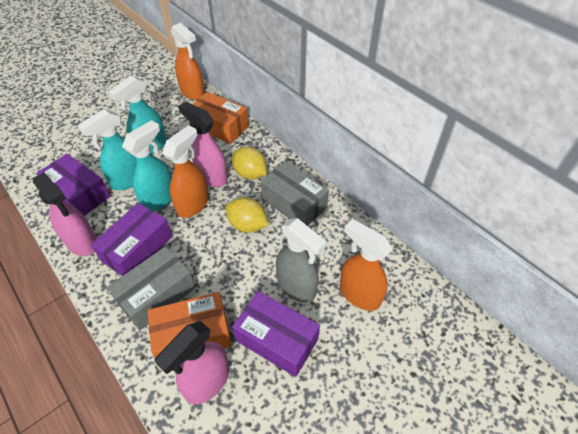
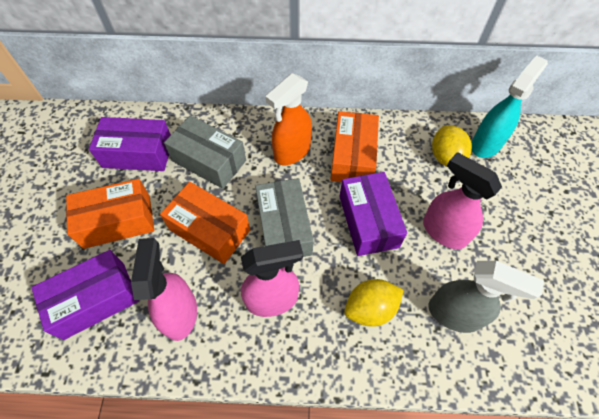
orange box: [147,292,232,358] [193,92,249,144] = 2 -> [66,179,154,249] [160,182,250,264] [331,111,379,182] = 3
orange spray bottle: [162,125,209,218] [171,23,205,100] [340,219,392,311] = 3 -> [265,73,312,165] = 1
turquoise spray bottle: [77,109,136,190] [108,76,166,154] [122,120,172,211] = 3 -> [471,55,548,158] = 1

